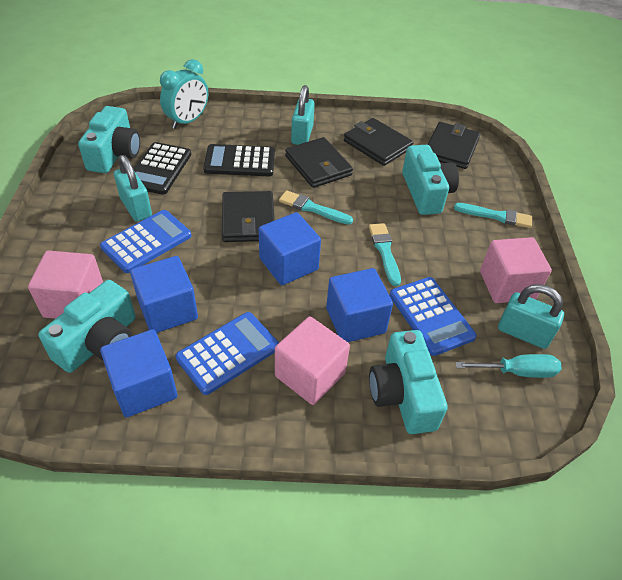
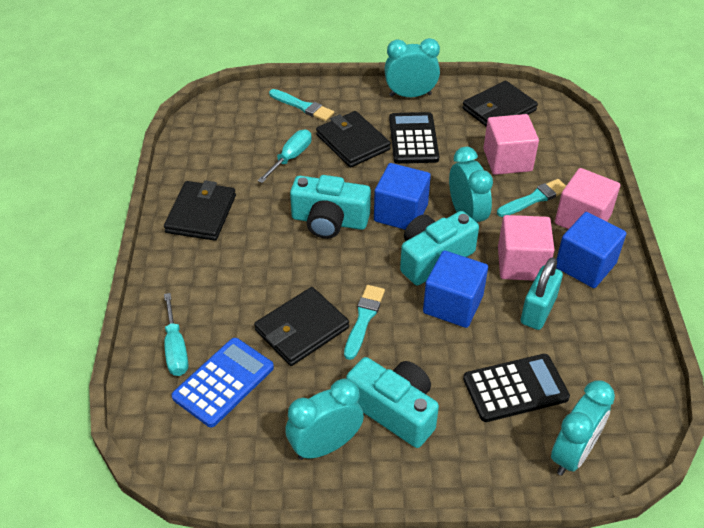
blue calculator: [100,210,191,273] [176,312,279,395] [389,277,476,356] = 3 -> [171,338,274,427] = 1
blue cube: [100,329,178,418] [130,256,198,333] [259,212,321,285] [326,268,393,342] = 4 -> [374,163,431,230] [423,250,488,328] [556,212,626,288] = 3
turquoise camera: [38,280,136,373] [78,106,140,173] [369,330,448,434] [402,145,459,215] = 4 -> [290,175,371,239] [346,357,439,448] [400,211,479,285] = 3
turquoise clock: [160,59,208,129] = 1 -> [285,378,364,460] [384,38,440,97] [449,147,493,223] [551,381,615,475] = 4
turquoise padlock: [114,155,152,222] [291,85,315,145] [498,284,564,349] = 3 -> [521,257,563,330] = 1
turquoise screwdriver: [455,354,561,378] = 1 -> [164,293,188,376] [258,130,312,183] = 2

